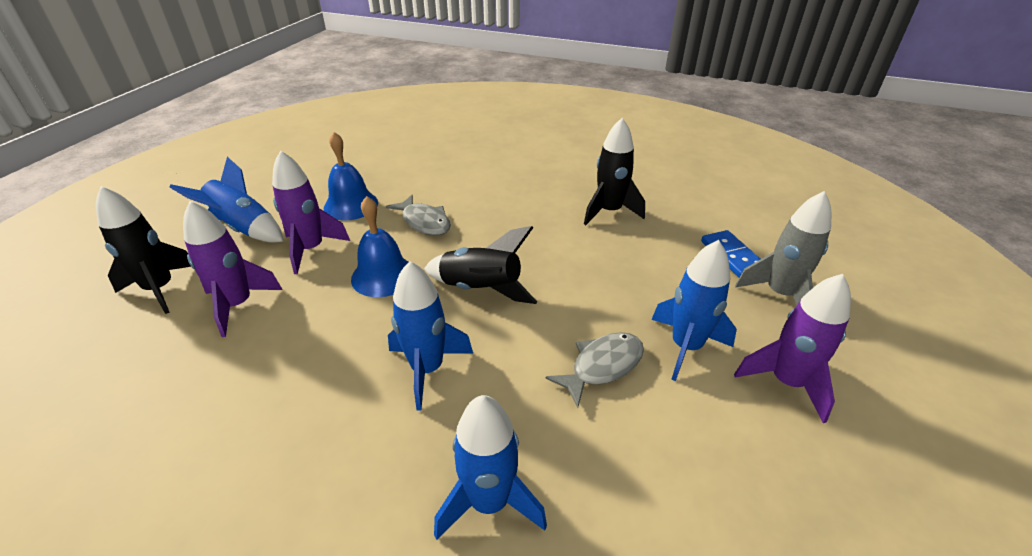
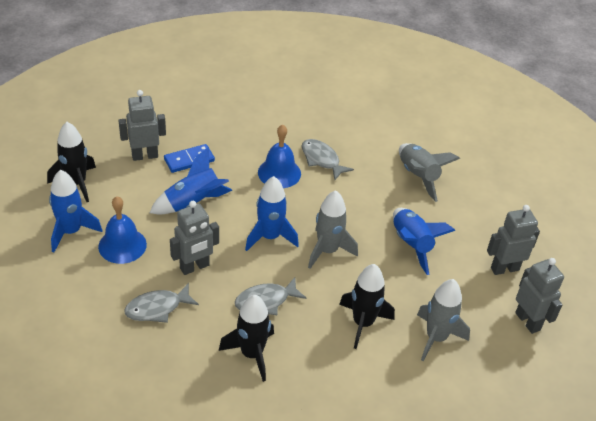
grey fish: [386,195,451,236] [546,332,644,408] = 2 -> [125,283,199,323] [235,277,306,315] [302,139,354,180] = 3
grey robot: none = 0 -> [118,90,166,161] [170,201,219,275] [487,205,540,275] [515,258,564,334] = 4
grey rocket: [735,191,831,305] = 1 -> [308,190,358,269] [399,143,460,202] [417,279,470,362] = 3
purple rocket: [183,201,283,337] [272,150,350,274] [734,274,851,423] = 3 -> none = 0

